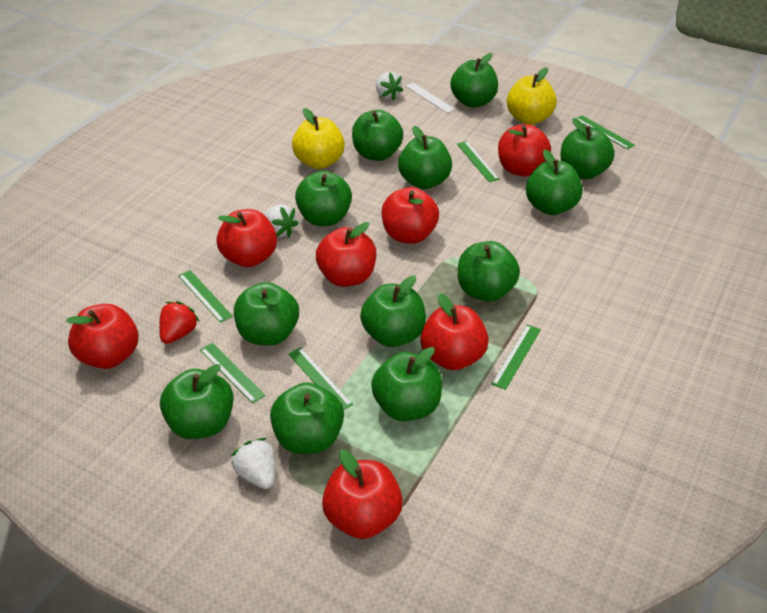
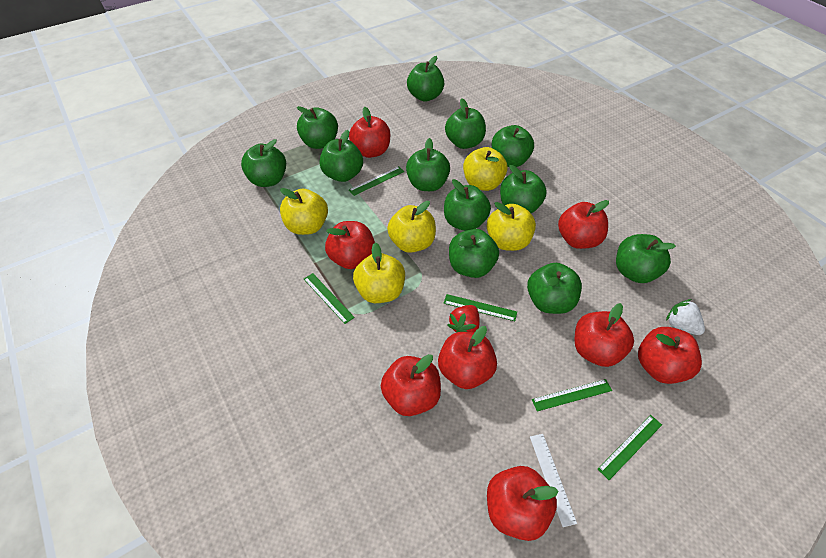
green ruler: [178,270,233,323] [200,343,265,403] [289,347,353,410] [457,141,500,182] [492,325,541,390] [576,115,635,149] = 6 -> [304,273,355,324] [349,166,404,196] [444,294,517,321] [532,379,612,411] [598,415,662,480] = 5
red apple: [66,304,138,369] [216,209,277,267] [316,222,376,287] [322,449,403,539] [382,187,439,244] [420,293,489,370] [498,124,551,176] = 7 -> [325,221,375,269] [349,107,390,158] [381,354,441,416] [438,326,497,389] [487,466,559,541] [558,200,609,249] [575,303,634,367] [638,327,702,384] = 8
white strawberry: [231,438,275,489] [264,205,299,238] [376,72,403,101] = 3 -> [666,299,705,335] = 1
yellow apple: [292,108,345,169] [507,67,557,125] = 2 -> [280,188,328,235] [353,243,405,303] [387,201,436,253] [463,147,508,191] [487,202,536,251] = 5

